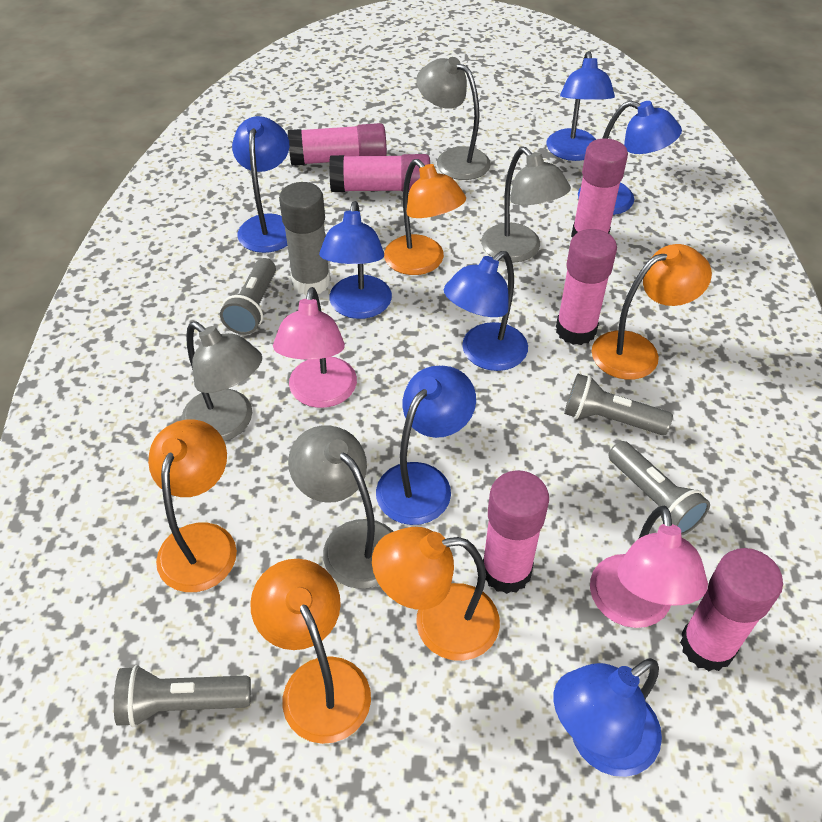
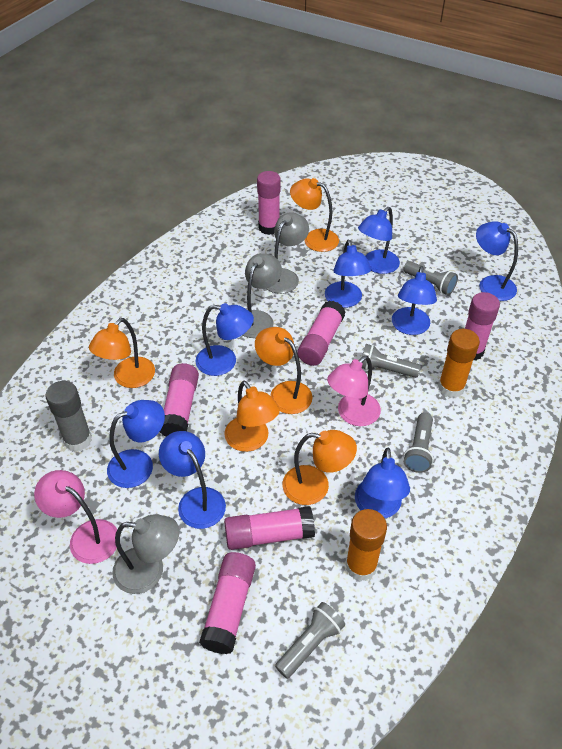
blue lamp: [232,116,289,253] [319,201,392,319] [376,366,476,525] [444,251,528,371] [546,51,615,161] [553,658,662,777] [578,100,682,215] = 7 -> [107,400,165,488] [159,431,226,529] [195,303,254,376] [325,240,371,308] [355,448,410,518] [358,207,400,274] [392,266,437,335] [476,221,518,301] = 8
grey lamp: [181,321,262,442] [288,425,394,589] [416,57,491,180] [481,147,571,263] = 4 -> [112,514,179,594] [243,253,282,338] [266,212,309,294] = 3
orange glue stick: none = 0 -> [345,509,387,581] [438,329,480,398] = 2

